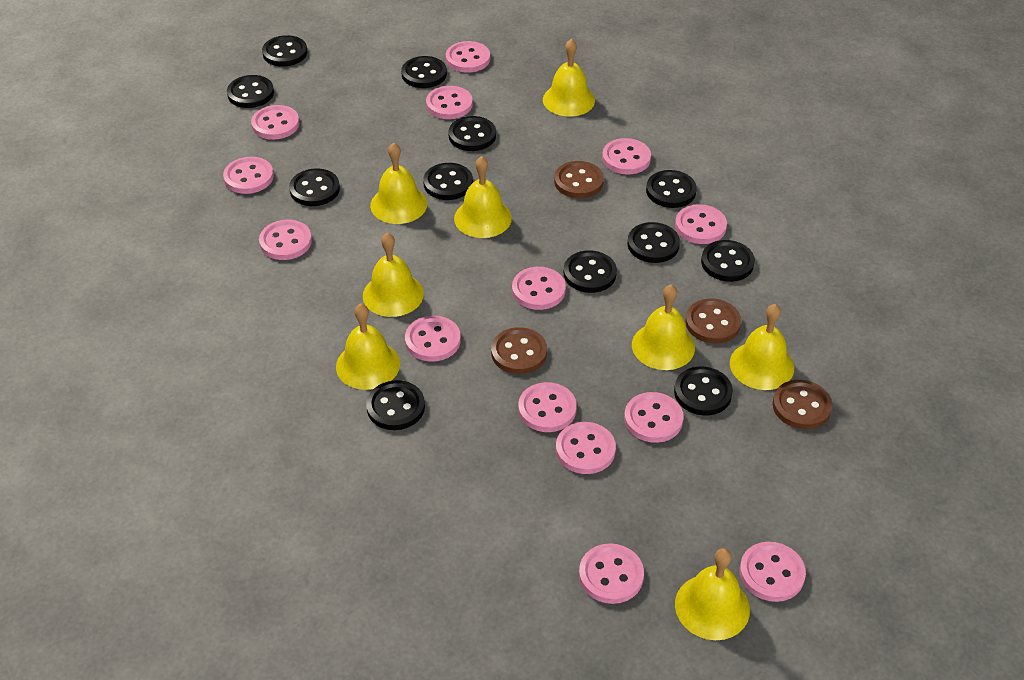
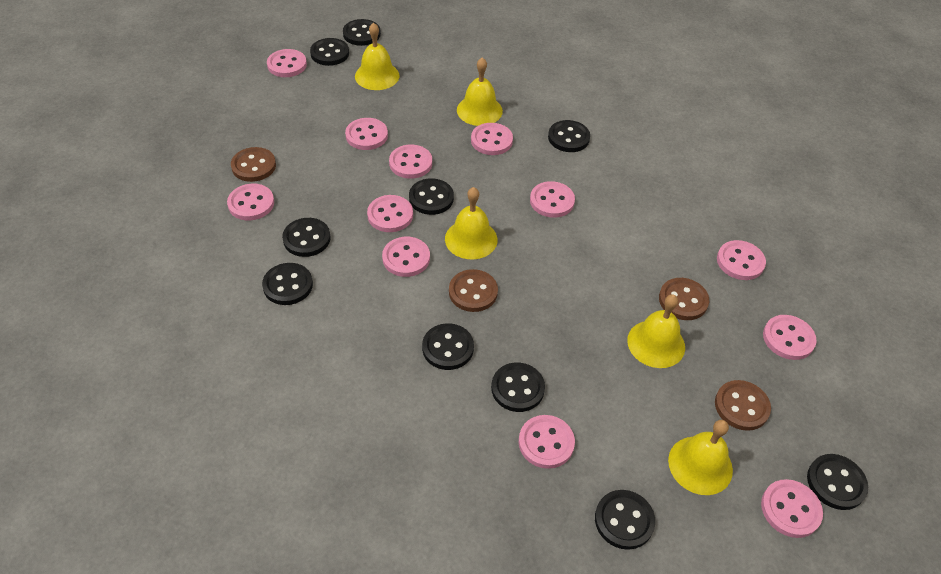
black button: [227,75,274,108] [262,35,308,67] [289,168,340,206] [366,380,425,430] [401,56,447,88] [423,163,473,200] [448,116,496,151] [564,251,617,293] [628,222,680,263] [646,170,697,208] [674,367,733,415] [701,240,755,282] = 12 -> [262,263,313,305] [282,218,331,257] [310,38,349,66] [343,19,381,46] [409,178,454,215] [422,323,474,370] [491,363,545,412] [548,120,590,152] [595,490,655,550] [807,454,868,510] = 10
pink button: [223,157,274,194] [251,105,299,140] [259,220,312,260] [405,316,461,362] [426,86,473,119] [446,41,490,73] [512,267,566,310] [518,382,577,432] [556,422,616,474] [579,543,644,604] [602,138,651,174] [624,392,684,443] [675,204,727,244] [740,542,806,602] = 14 -> [227,184,274,220] [267,49,307,77] [345,118,388,150] [367,195,413,232] [382,237,430,277] [389,145,432,179] [471,123,513,155] [519,415,575,469] [530,181,575,218] [717,240,766,280] [761,479,823,538] [763,315,817,360] = 12
yellow bell: [336,303,400,390] [363,233,424,317] [370,142,427,224] [454,156,512,238] [543,39,595,116] [632,284,695,370] [675,548,750,640] [730,304,794,390] = 8 -> [355,22,400,90] [445,187,498,260] [457,57,503,126] [627,294,685,368] [668,420,733,495] = 5

